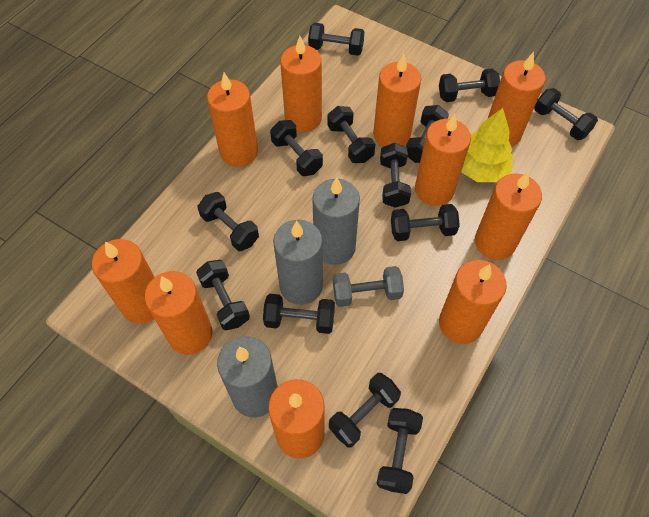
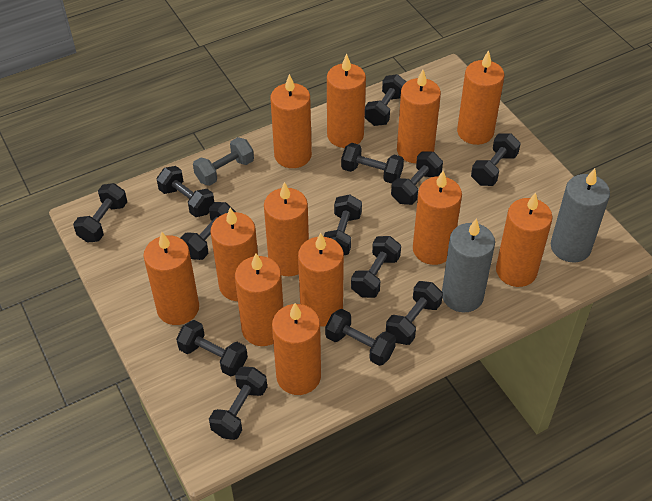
grey candle: [217,336,278,417] [273,220,323,305] [312,177,360,265] = 3 -> [442,218,495,312] [551,168,610,262] = 2
orange candle: [92,239,155,324] [145,271,212,355] [207,73,258,167] [268,379,325,459] [280,36,322,132] [373,54,421,147] [415,113,471,206] [439,260,507,344] [475,171,542,260] [488,52,545,147] = 10 -> [144,232,199,325] [211,208,258,301] [235,253,283,346] [264,182,309,276] [271,74,312,168] [272,303,321,395] [298,233,344,326] [327,54,366,148] [397,70,441,163] [413,171,462,265] [457,50,504,145] [496,192,553,287] = 12
yellow tree: [461,108,513,182] = 1 -> none = 0

